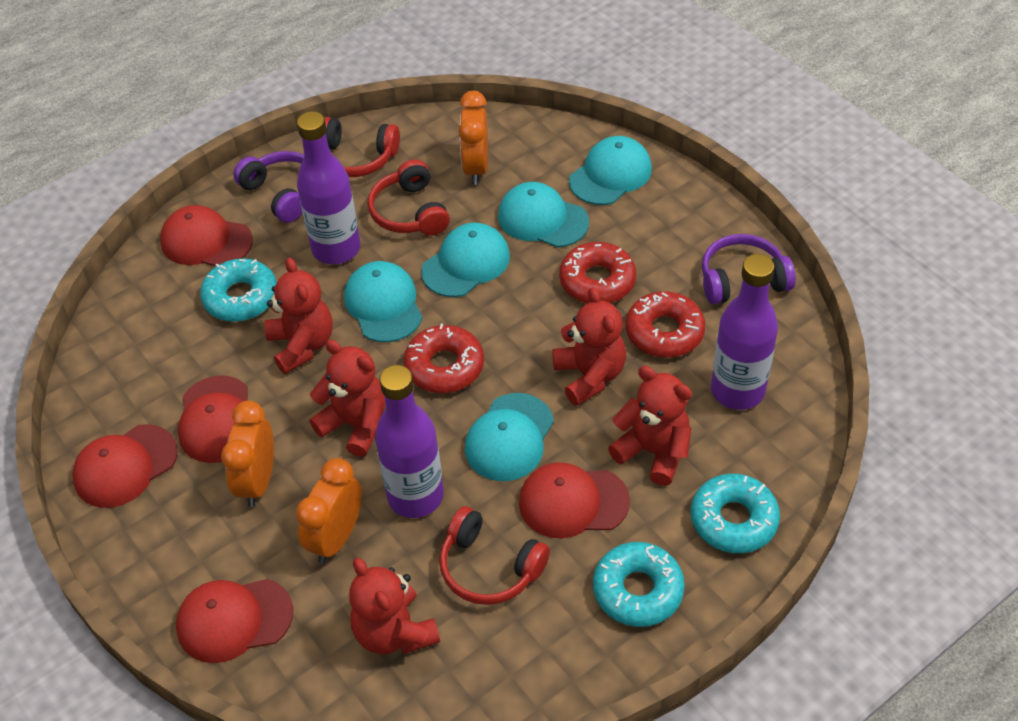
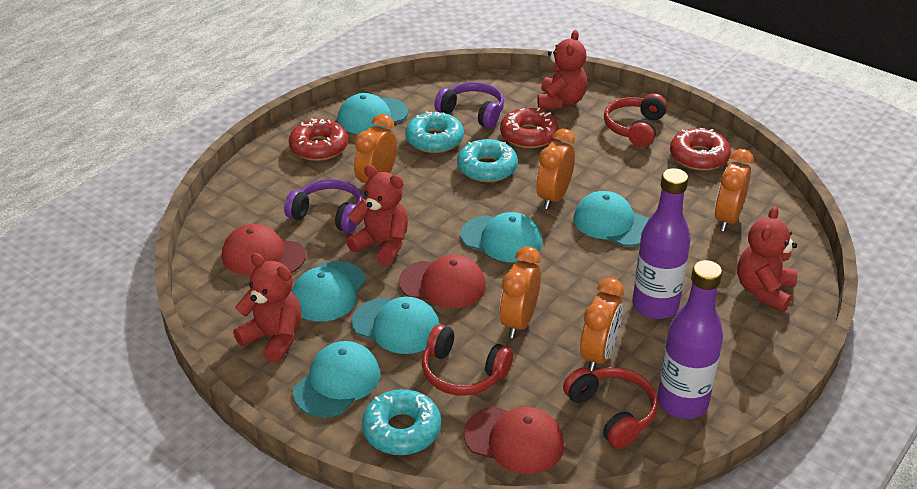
orange clock: [221,400,274,507] [296,458,362,563] [459,91,488,185] = 3 -> [354,114,397,183] [500,246,541,338] [536,129,575,209] [580,278,624,371] [715,149,754,232] = 5
purple bottle: [297,111,360,264] [375,365,444,518] [711,254,778,410] = 3 -> [632,168,691,319] [658,260,723,419] = 2
red cap: [72,424,178,508] [160,205,253,266] [176,579,293,663] [178,375,248,463] [519,462,630,538] = 5 -> [222,224,306,275] [399,255,486,308] [464,407,564,474] = 3
red teddy bear: [264,257,333,374] [309,340,386,457] [349,558,440,655] [552,287,626,406] [608,366,692,486] = 5 -> [233,253,302,363] [346,165,408,266] [538,30,587,109] [737,206,797,312] = 4
turquoise cap: [344,261,423,342] [421,222,510,297] [465,393,554,481] [498,182,589,248] [569,136,652,205] = 5 -> [291,261,366,321] [293,341,380,418] [338,93,408,134] [352,297,440,354] [461,212,542,262] [573,191,649,246] = 6

